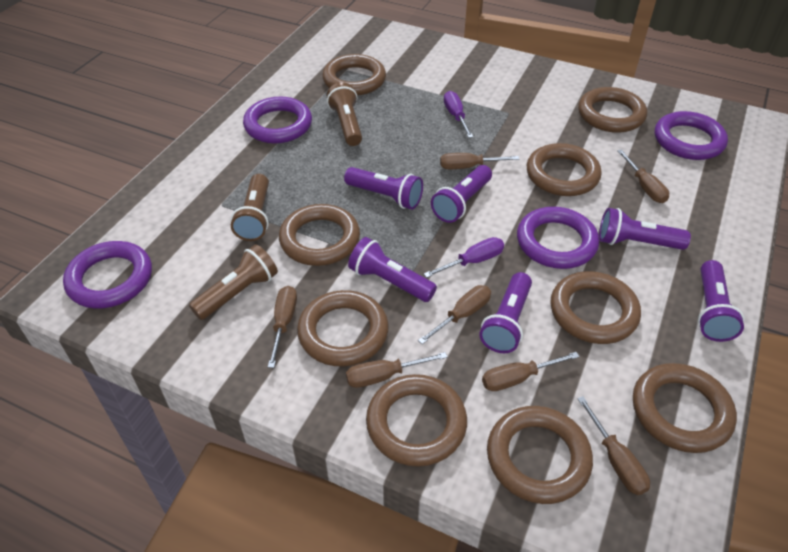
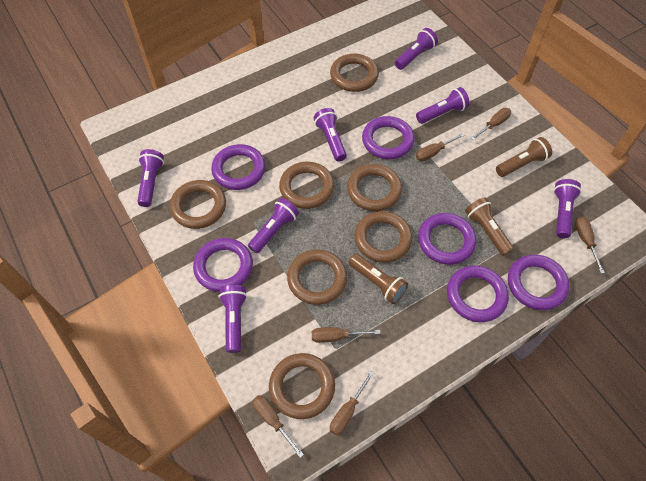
brown ring: [279,204,360,266] [297,290,389,366] [322,54,386,95] [366,374,467,467] [487,406,593,504] [527,143,602,196] [550,271,641,344] [578,87,647,133] [633,363,737,453] = 9 -> [170,180,226,229] [269,353,335,419] [279,162,334,209] [287,249,347,305] [330,54,379,92] [347,164,402,211] [354,211,413,263] = 7
brown screwdriver: [268,286,297,368] [346,352,447,388] [418,285,491,344] [440,153,519,169] [482,352,580,391] [577,396,650,495] [617,149,669,203] = 7 -> [253,395,304,458] [312,327,380,343] [330,371,374,435] [416,133,465,161] [471,108,511,140] [575,217,605,274] = 6
purple flashlight: [344,167,423,209] [348,237,437,302] [431,165,492,223] [479,272,532,353] [599,208,691,250] [698,260,744,342] = 6 -> [137,149,164,207] [218,285,247,353] [248,198,299,253] [314,108,347,161] [395,28,438,70] [416,87,470,124] [554,179,581,238] = 7
purple ring: [63,241,152,309] [243,97,312,143] [517,207,599,269] [655,111,728,160] = 4 -> [193,238,253,292] [211,144,266,190] [362,116,415,159] [418,213,477,265] [447,265,509,322] [508,254,570,310] = 6
purple screwdriver: [424,237,504,278] [444,91,473,138] = 2 -> none = 0

